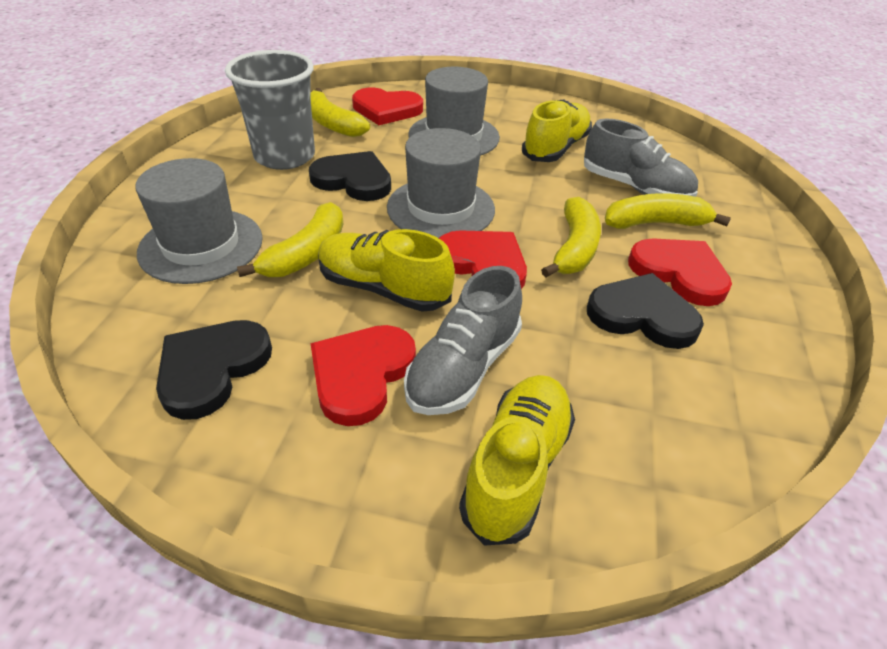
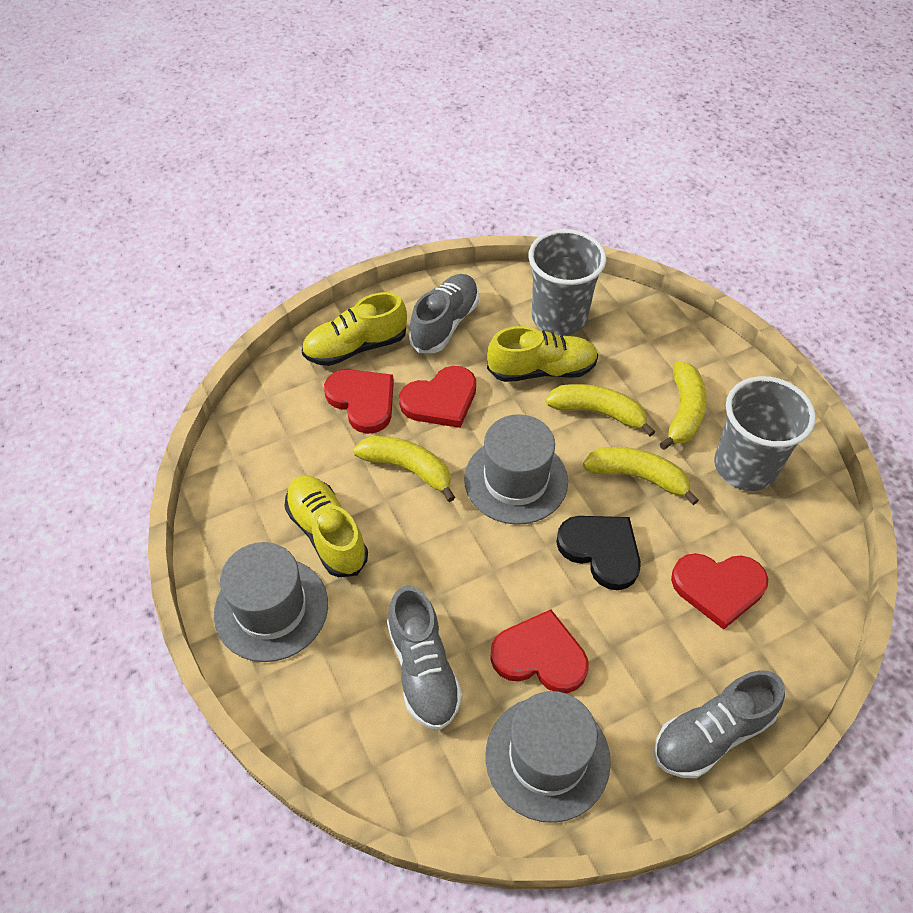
black heart: [156,320,272,420] [309,151,391,201] [587,273,704,349] = 3 -> [556,516,641,590] = 1
grey cup: [225,50,315,170] = 1 -> [528,229,606,336] [714,376,816,491] = 2
grey shoe: [404,266,522,415] [584,119,698,197] = 2 -> [387,586,462,730] [409,274,479,353] [653,670,785,778] = 3

